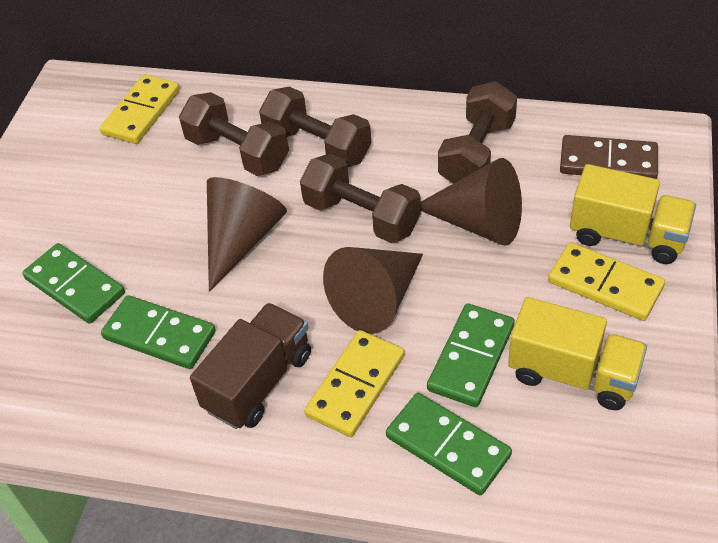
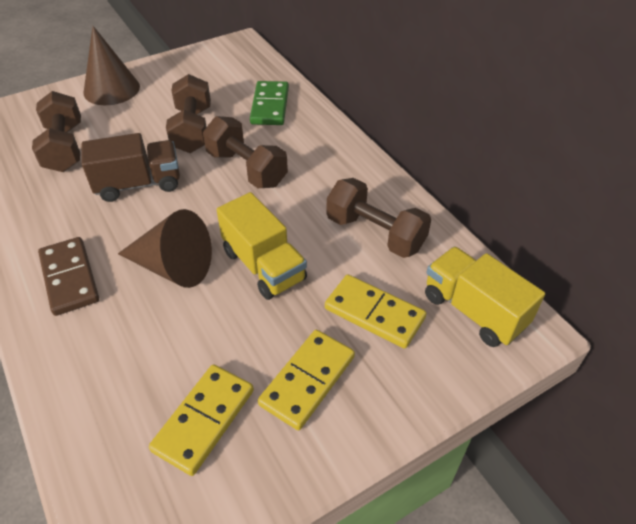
brown cone: [207,177,287,292] [323,247,423,334] [421,158,522,246] = 3 -> [83,26,140,105] [118,209,212,288] = 2
green domino: [22,243,125,324] [101,295,216,369] [386,393,512,496] [427,303,515,407] = 4 -> [250,81,289,125] = 1

